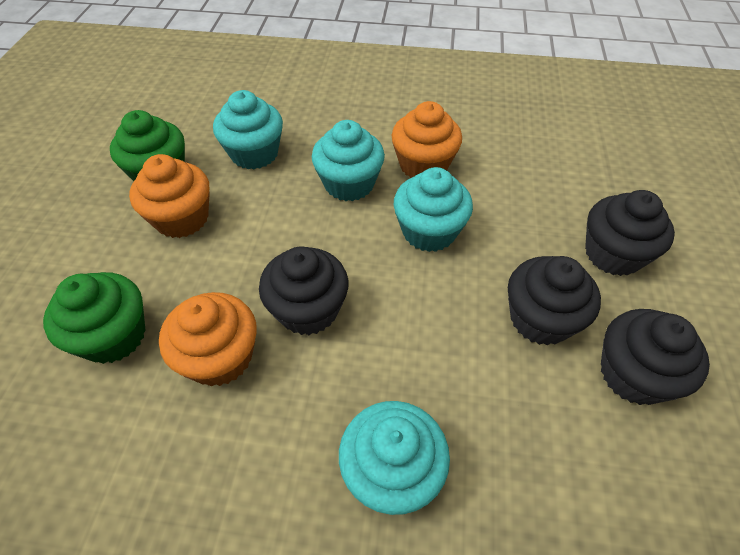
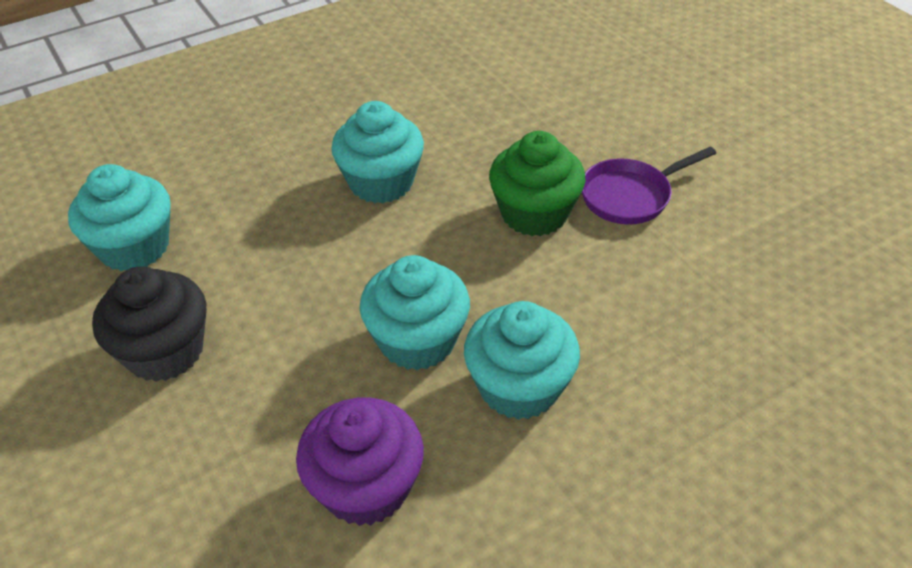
black cupcake: [259,247,348,335] [508,256,601,346] [585,190,675,276] [601,309,710,405] = 4 -> [92,266,207,382] = 1
green cupcake: [43,272,146,364] [110,110,185,181] = 2 -> [489,131,586,236] = 1
orange cupcake: [129,154,210,238] [159,292,257,386] [392,101,462,178] = 3 -> none = 0
purple cupcake: none = 0 -> [296,398,424,526] = 1
purple pan: none = 0 -> [582,147,716,225] = 1

